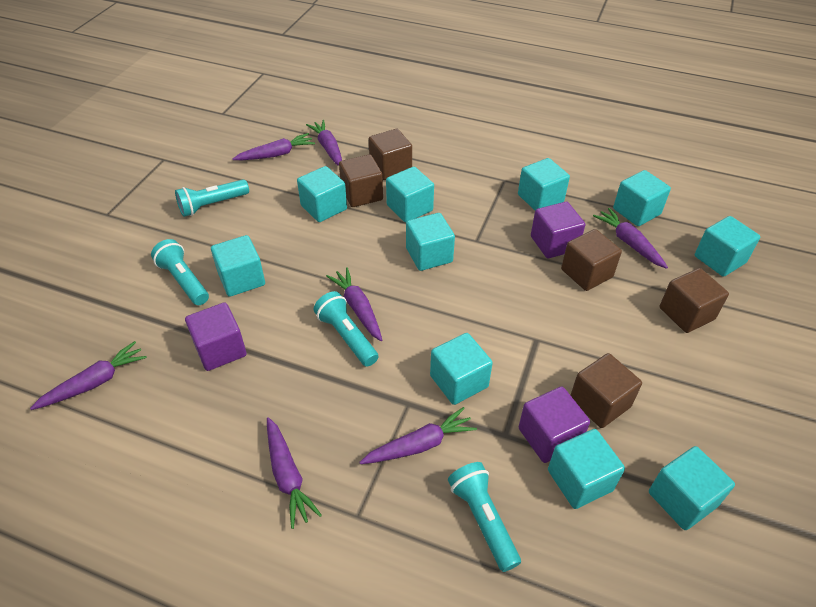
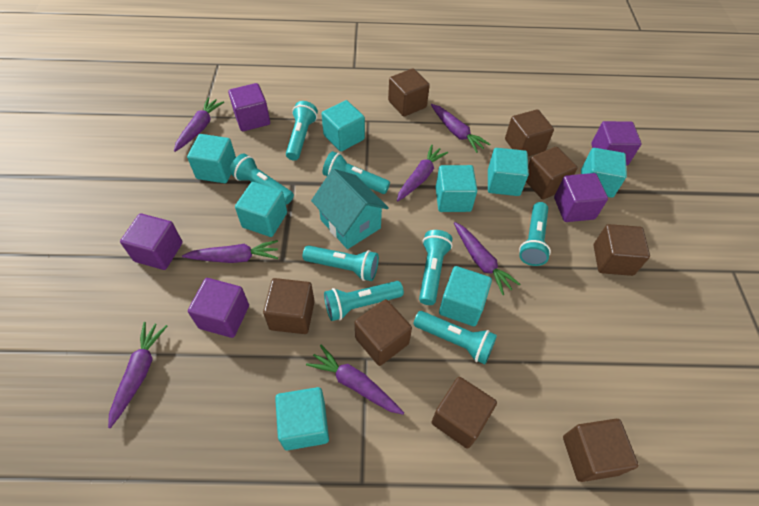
brown cube: [339,154,383,207] [369,129,412,180] [561,229,622,291] [571,353,642,428] [660,268,729,333] = 5 -> [263,278,315,334] [355,299,412,366] [388,68,430,117] [432,377,497,449] [505,109,554,156] [526,147,578,200] [563,419,639,482] [594,224,650,276] = 8
purple cube: [185,302,247,371] [519,386,590,463] [531,202,585,258] = 3 -> [120,213,183,270] [188,278,249,338] [228,83,270,131] [554,173,608,222] [591,121,642,166] = 5
turquoise cube: [211,235,265,297] [297,166,347,222] [386,167,434,223] [406,213,455,271] [430,333,493,405] [518,158,570,210] [548,429,625,509] [613,170,671,226] [649,446,735,530] [695,216,760,277] = 10 -> [187,134,236,183] [235,182,287,237] [275,387,329,451] [322,100,365,152] [436,165,477,212] [439,266,492,326] [488,148,529,196] [581,148,627,198] = 8
turquoise flashlight: [151,239,209,305] [175,179,249,217] [314,291,379,367] [448,462,521,572] = 4 -> [230,154,294,205] [286,101,318,161] [303,245,379,281] [323,151,390,194] [324,281,404,321] [414,311,497,364] [419,230,453,305] [519,202,551,266] = 8
turquoise house: none = 0 -> [311,169,389,249] = 1

